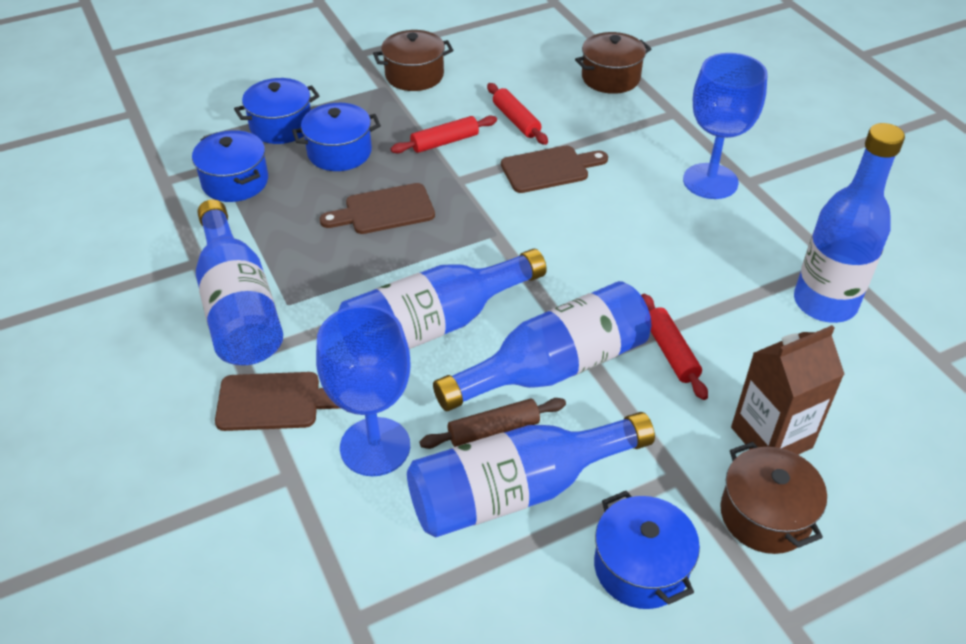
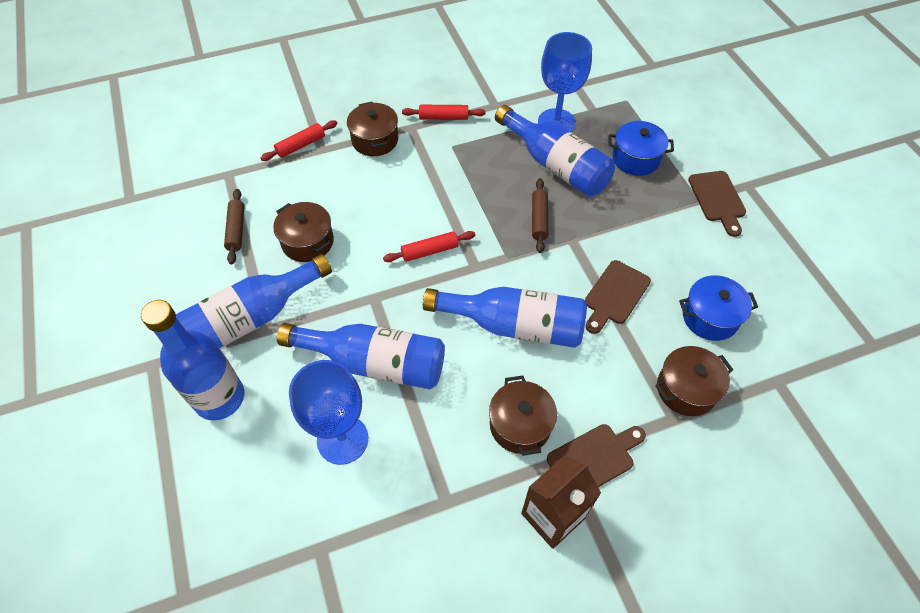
blue pot: [192,130,268,202] [234,78,320,144] [292,103,381,171] [594,491,700,609] = 4 -> [609,121,674,176] [679,275,758,341] = 2
brown pot: [373,30,453,91] [575,32,651,94] [720,442,827,554] = 3 -> [273,202,334,262] [347,102,398,156] [489,375,557,456] [655,346,733,416] = 4
brown rolling pin: [419,398,566,449] = 1 -> [224,189,245,265] [532,178,548,253] = 2

